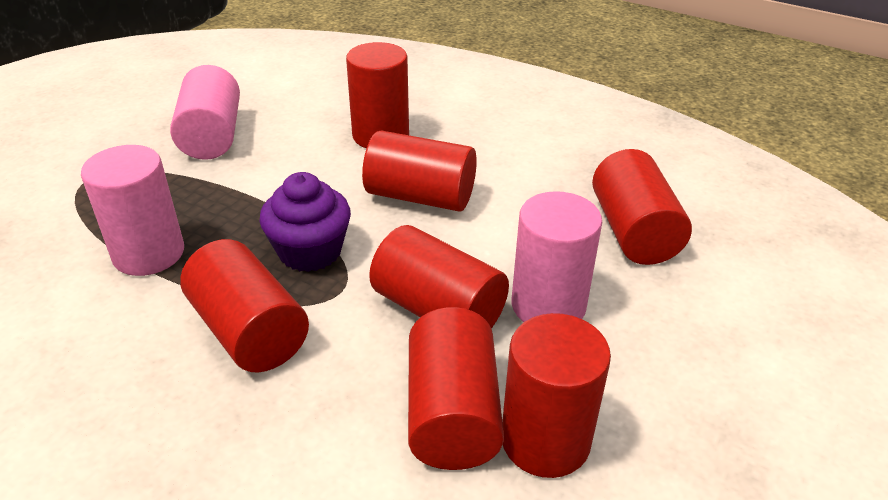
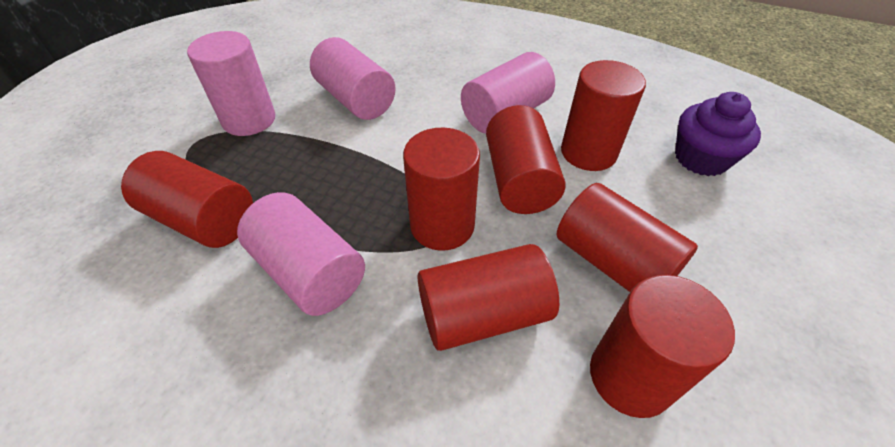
pink cylinder: [81,145,184,276] [170,65,240,160] [512,191,602,322] = 3 -> [187,31,275,136] [237,192,365,316] [310,37,396,120] [461,52,555,134] = 4

